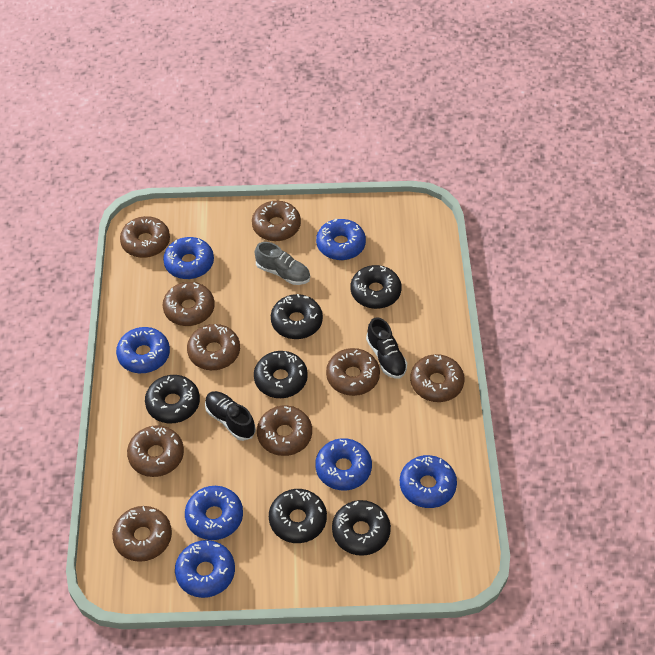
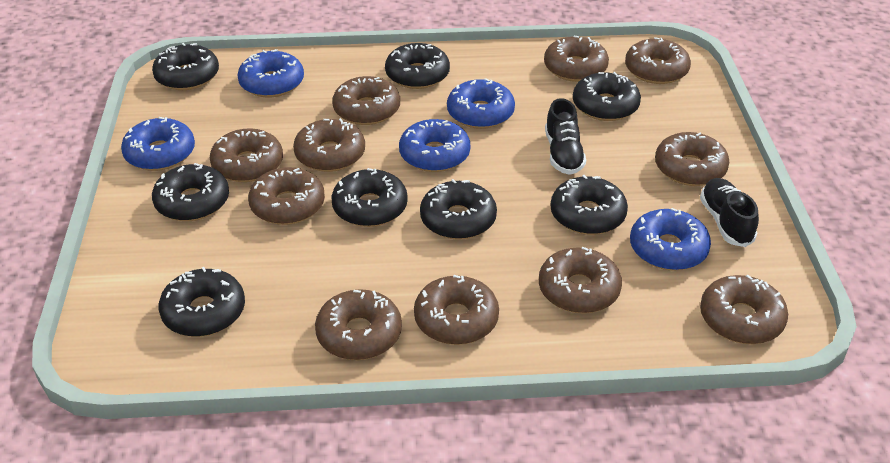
black donut: [145,375,200,423] [254,351,308,398] [269,489,327,543] [271,294,323,339] [332,500,391,556] [351,265,402,309] = 6 -> [152,43,219,90] [152,163,229,221] [159,267,245,337] [331,168,408,227] [385,43,450,89] [420,179,497,240] [550,175,628,235] [573,72,641,121] = 8
blue donut: [116,327,170,373] [163,237,214,279] [175,540,235,598] [185,486,243,540] [315,438,372,490] [316,218,366,260] [400,455,457,508] = 7 -> [121,117,195,171] [238,49,304,97] [399,119,470,172] [447,78,515,129] [630,208,711,271] = 5
brown donut: [112,506,172,562] [120,216,170,258] [127,425,184,477] [163,282,215,326] [187,324,240,370] [252,201,301,241] [257,405,312,456] [326,348,380,396] [410,354,464,402] = 9 -> [210,128,283,182] [248,167,325,225] [293,118,365,172] [315,289,402,360] [332,76,400,125] [414,275,499,345] [539,247,622,314] [544,36,609,82] [625,37,691,84] [655,132,729,186] [700,275,788,344] = 11
grey shoe: [255,242,310,285] = 1 -> none = 0

